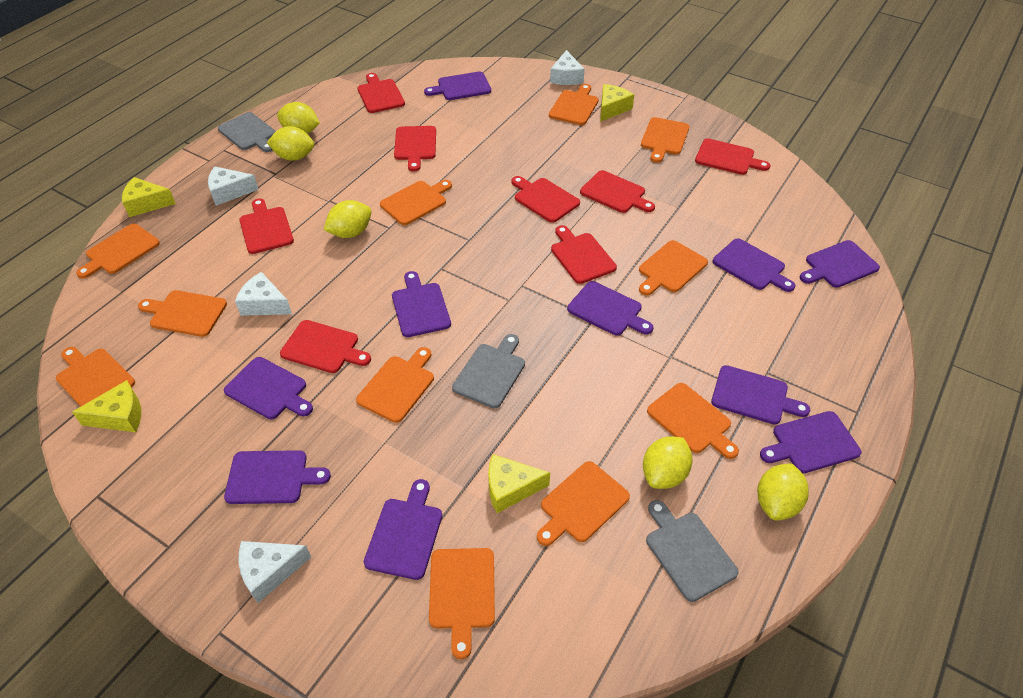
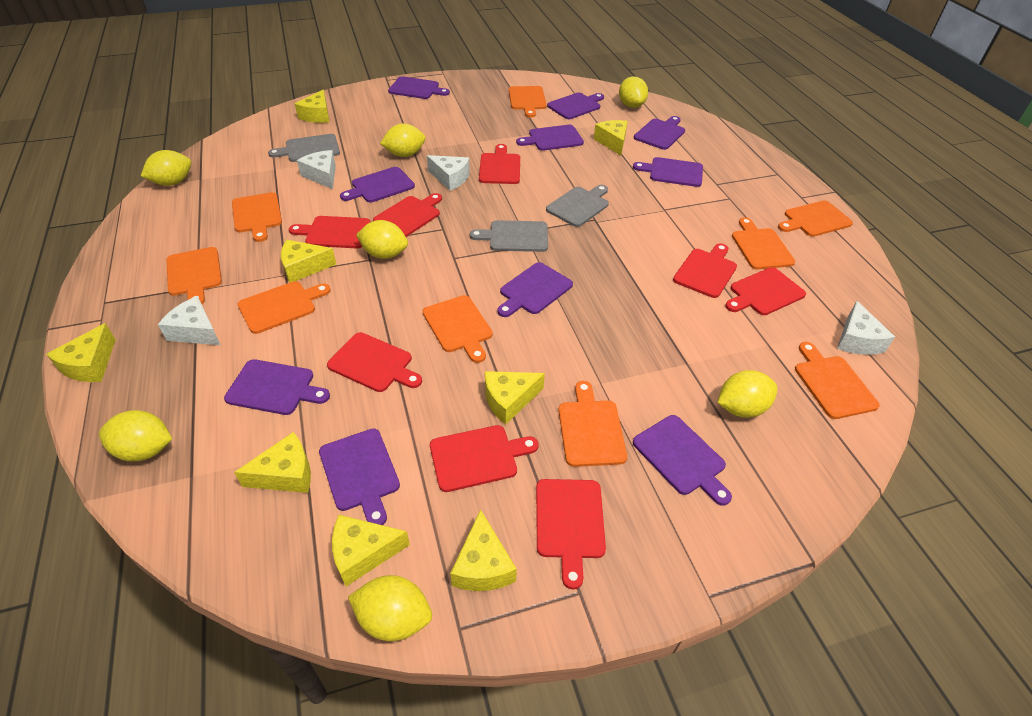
orange cutting board: [56,347,135,407] [76,224,160,279] [138,290,227,337] [356,347,434,423] [380,180,452,225] [429,548,495,659] [537,461,630,546] [549,84,599,125] [639,240,708,295] [641,117,689,163] [647,383,739,459] = 11 -> [166,247,222,304] [232,192,282,242] [238,281,331,334] [423,295,493,363] [509,86,547,118] [558,381,627,467] [732,217,795,270] [778,200,853,237] [795,342,880,419] = 9
yellow cheese: [72,380,141,432] [122,177,176,217] [488,454,550,513] [600,84,634,122] = 4 -> [46,323,116,382] [234,432,311,493] [281,240,336,283] [295,90,329,123] [332,515,410,586] [450,509,517,591] [485,371,545,425] [594,120,628,155] = 8
yellow lemon: [267,126,314,161] [277,102,320,134] [324,200,371,238] [643,437,692,489] [757,464,809,520] = 5 -> [99,410,172,461] [141,150,191,186] [348,575,432,641] [356,220,408,259] [380,123,426,157] [619,77,648,108] [717,370,777,418] = 7

